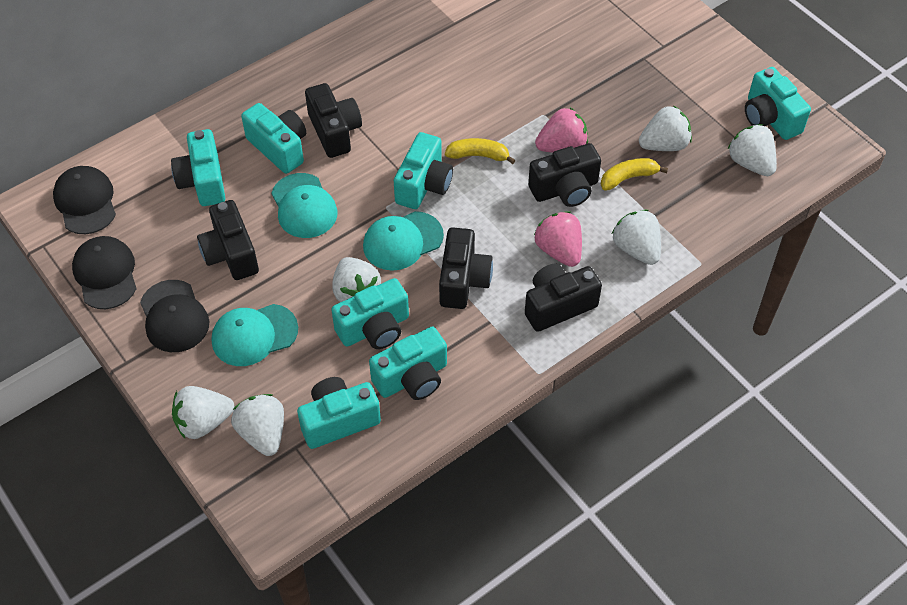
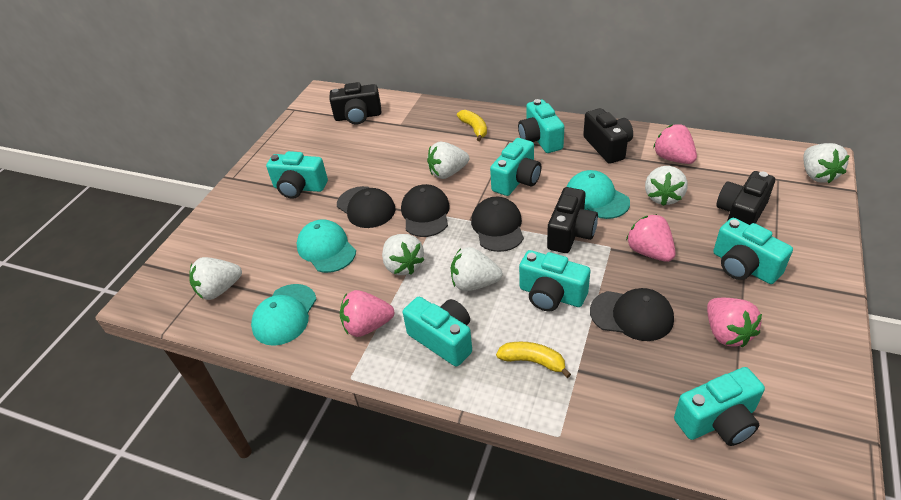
black camera: [197,200,259,280] [305,83,362,158] [439,227,493,309] [525,264,602,332] [528,143,601,207] = 5 -> [329,82,381,124] [547,187,598,253] [583,108,633,164] [716,171,775,225] = 4
black cap: [53,166,116,234] [72,236,137,309] [140,280,209,352] = 3 -> [337,186,395,228] [401,184,450,237] [471,197,524,252] [590,288,674,341] = 4
pink strawberry: [534,211,582,267] [535,108,588,153] = 2 -> [340,290,394,337] [626,214,675,262] [653,124,697,164] [707,298,762,347] = 4

